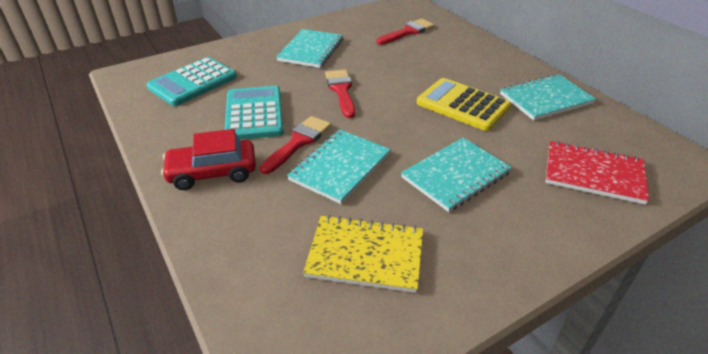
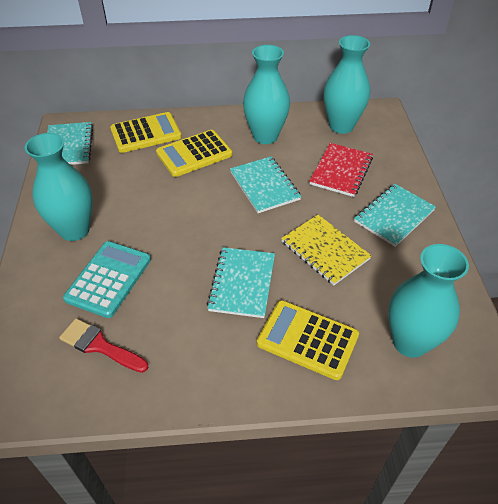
red brush: [260,116,331,174] [325,69,355,118] [376,19,435,45] = 3 -> [59,318,148,373] = 1
red car: [161,129,256,190] = 1 -> none = 0
turquoise calculator: [146,57,237,106] [225,86,284,140] = 2 -> [63,241,151,318] = 1
turquoise vase: none = 0 -> [25,133,93,241] [243,45,290,144] [323,35,370,134] [388,244,469,358] = 4
yellow calculator: [417,78,511,131] = 1 -> [110,112,182,153] [156,130,232,177] [257,300,359,380] = 3

